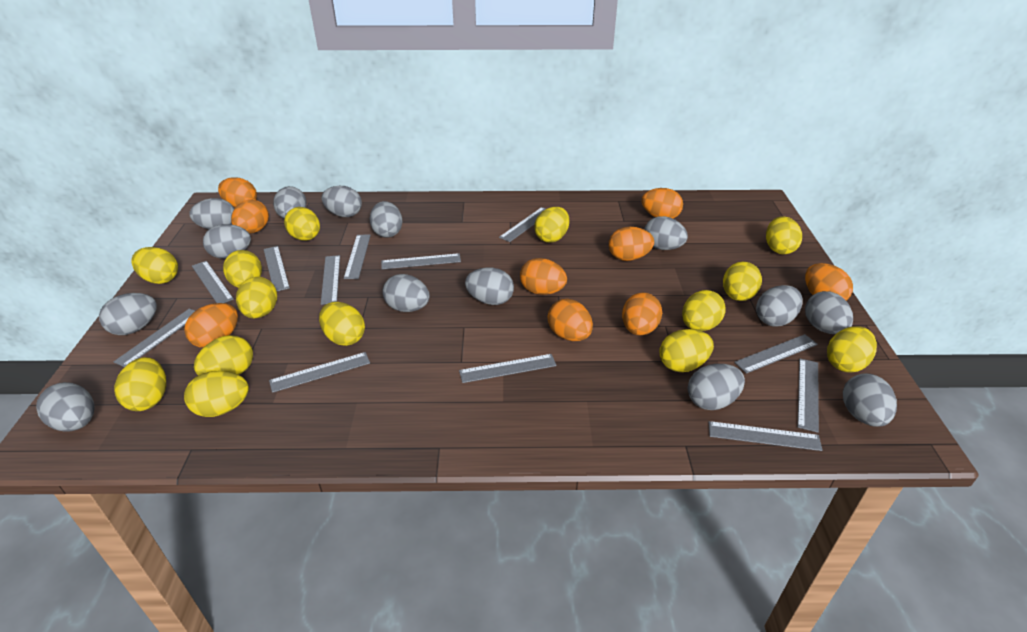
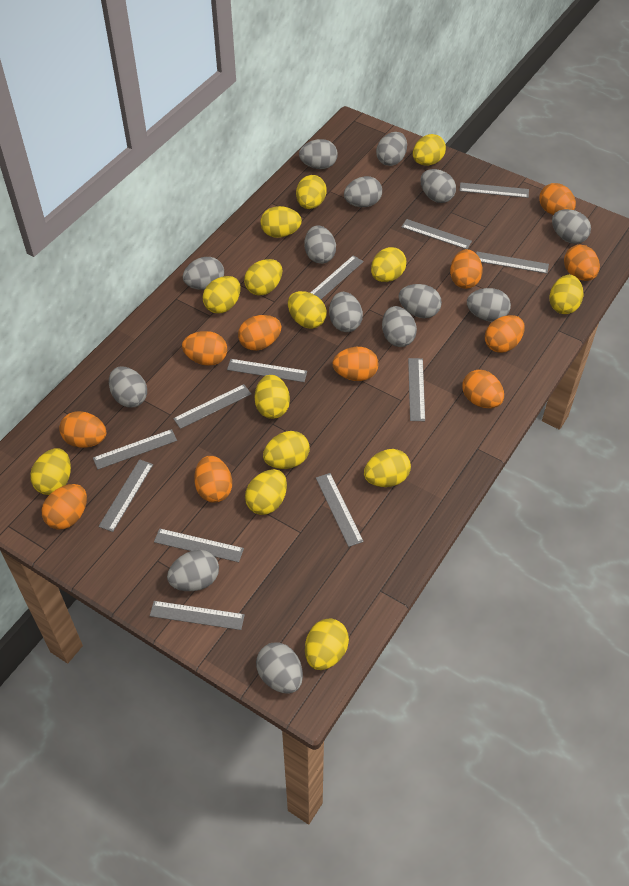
orange egg: [184,303,238,348] [218,177,257,208] [231,200,269,234] [520,258,567,295] [548,299,593,341] [609,227,654,261] [622,293,662,336] [642,188,683,218] [805,263,853,301] = 9 -> [42,484,87,530] [59,411,106,448] [182,331,227,366] [194,456,232,503] [238,315,282,351] [332,347,378,381] [450,249,483,289] [462,370,504,408] [485,315,525,353] [539,183,576,215] [564,245,600,281] = 11

